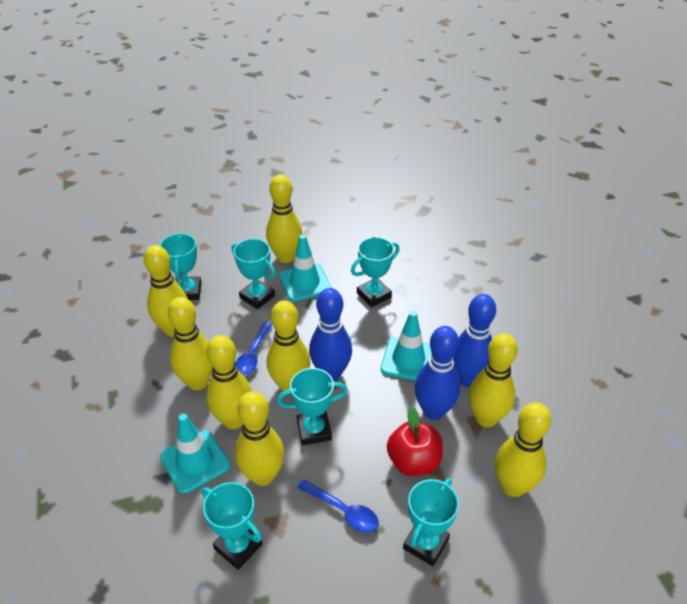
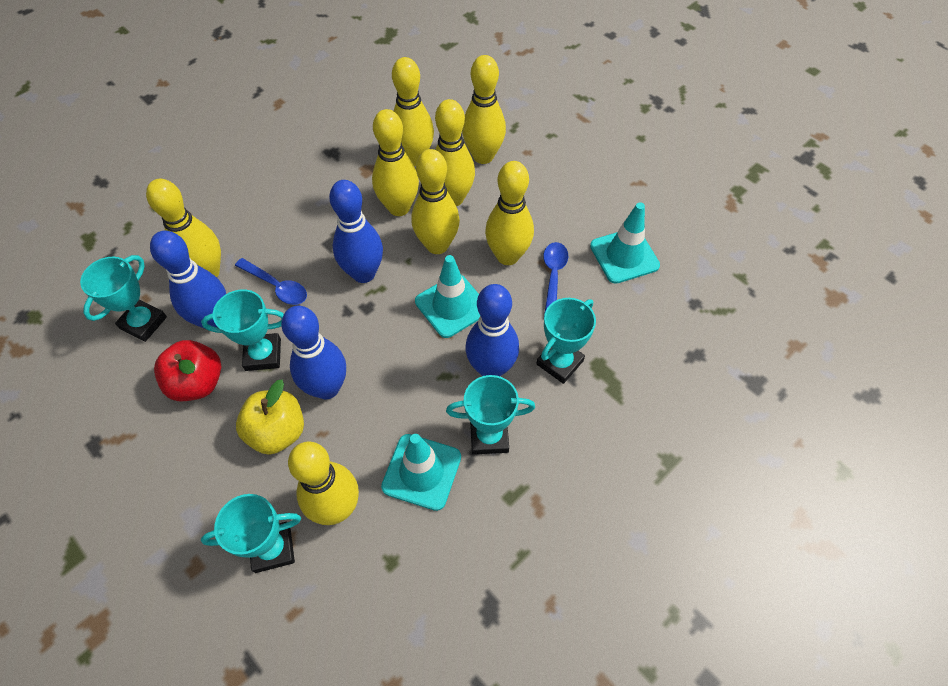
blue bowling pin: [309,288,352,381] [415,326,460,420] [453,294,496,387] = 3 -> [150,231,226,329] [281,306,346,399] [329,180,383,283] [466,284,519,376] = 4
turquoise trophy: [160,233,202,300] [201,482,262,570] [232,239,276,309] [277,368,348,445] [351,237,400,307] [403,478,459,566] = 6 -> [80,255,167,342] [201,290,284,371] [201,494,301,573] [446,375,535,455] [536,298,596,384] = 5
yellow apple: none = 0 -> [236,380,304,455] = 1

